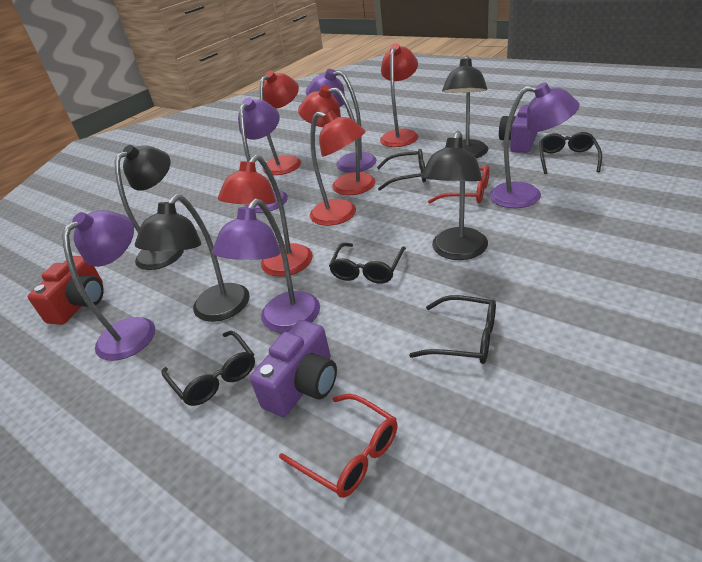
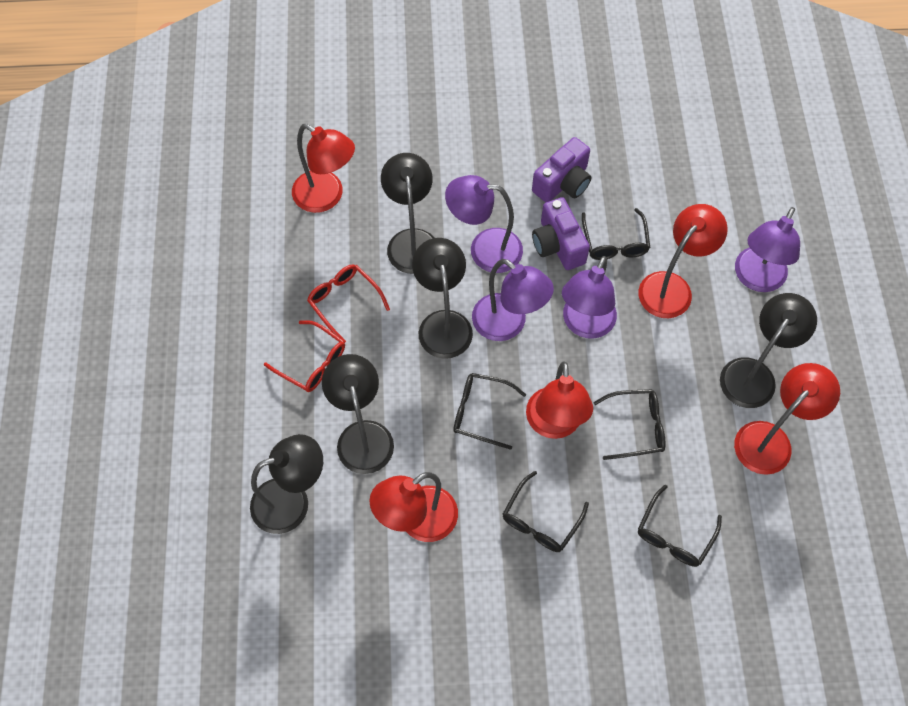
black lamp: [115,145,184,270] [135,194,250,322] [421,131,488,260] [442,55,488,158] = 4 -> [250,434,323,534] [322,354,394,474] [381,153,435,274] [412,238,473,359] [720,293,817,408] = 5
purple lamp: [62,210,155,361] [212,199,320,333] [238,98,288,213] [306,69,376,172] [490,82,580,208] = 5 -> [445,175,523,273] [472,259,554,341] [562,256,617,339] [735,207,800,292] = 4
red camera: [28,256,104,325] = 1 -> none = 0

